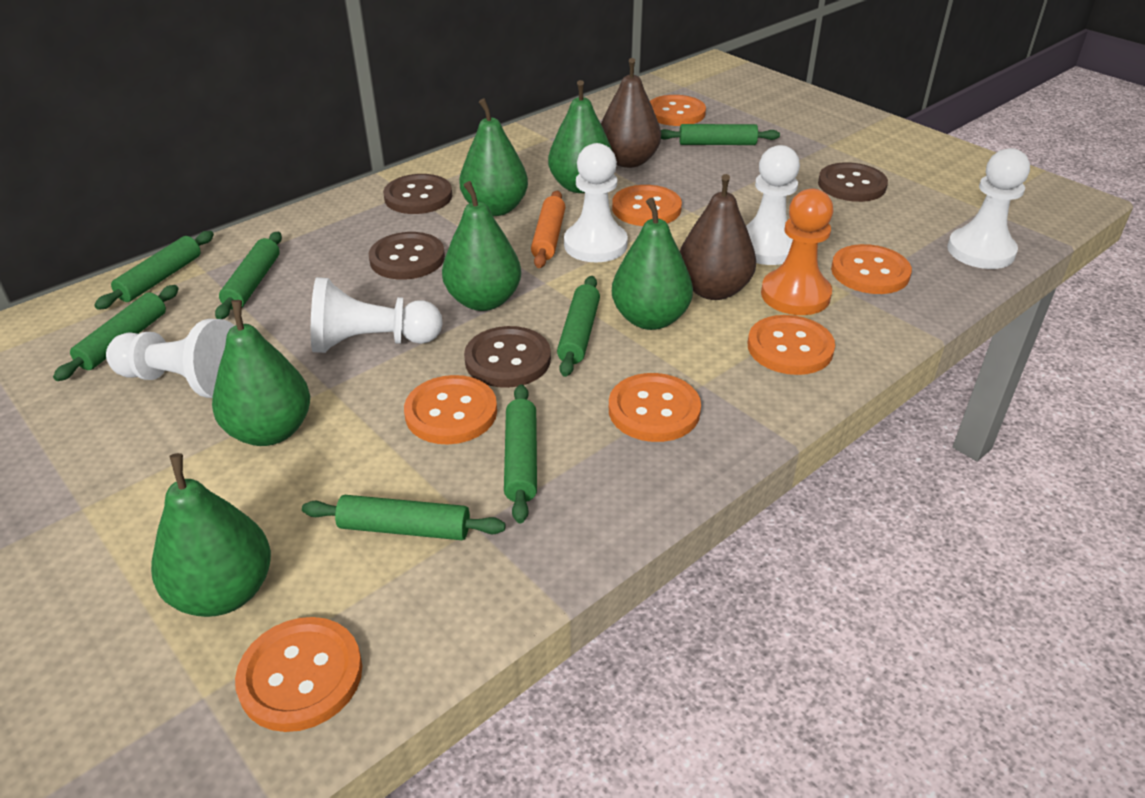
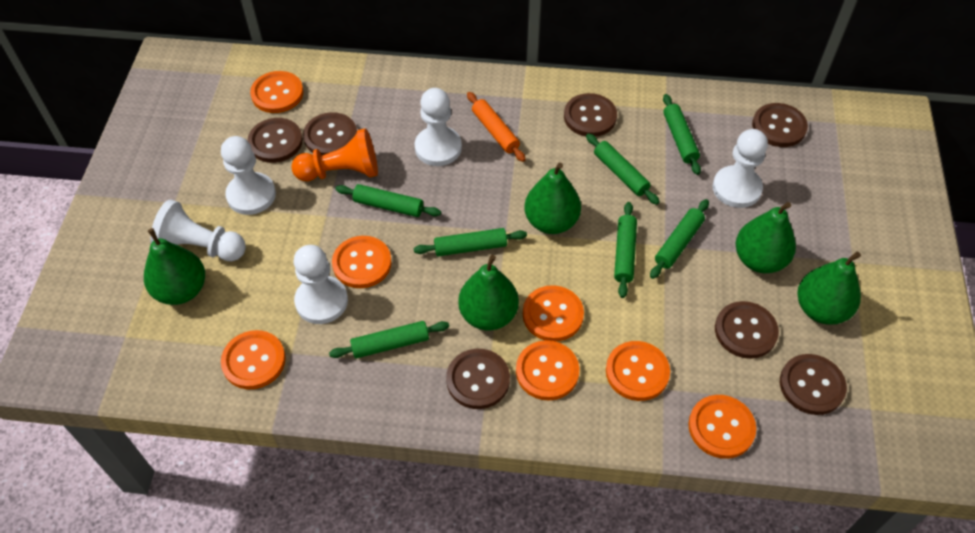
brown button: [369,232,445,280] [383,174,452,214] [464,326,551,388] [818,162,888,202] = 4 -> [247,118,303,163] [303,112,357,155] [446,349,510,409] [564,93,617,137] [715,301,779,359] [752,103,808,147] [780,354,847,415] = 7
brown pear: [601,58,661,168] [680,174,756,300] = 2 -> none = 0
green pear: [151,453,271,617] [212,300,310,446] [442,181,521,311] [459,98,528,216] [548,80,612,193] [612,198,693,330] = 6 -> [144,228,205,305] [458,255,519,330] [524,163,581,234] [736,202,796,273] [797,251,861,325] = 5

